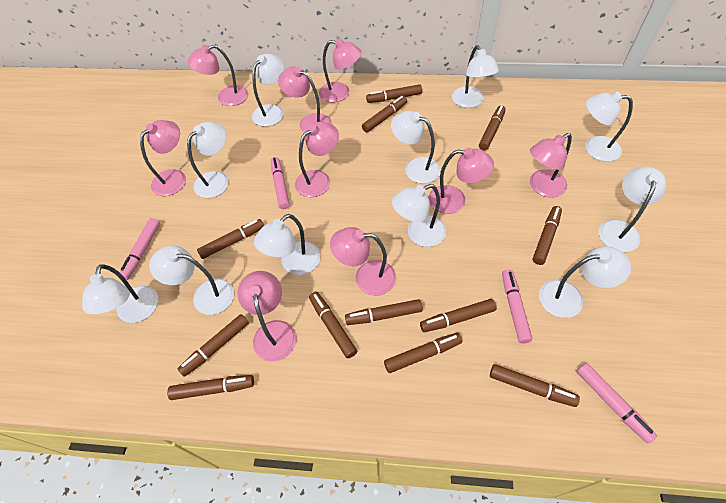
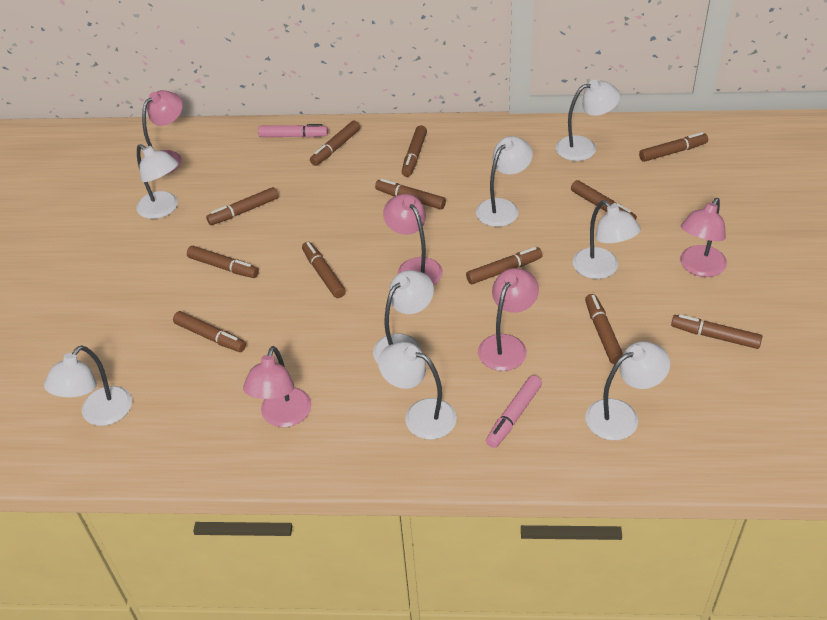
pink lamp: [140,120,186,196] [187,45,248,106] [237,271,296,362] [278,66,332,133] [295,122,339,197] [319,39,362,103] [330,227,396,296] [428,148,494,214] [530,133,572,197] = 9 -> [142,90,183,174] [243,346,312,427] [383,194,443,285] [478,268,539,371] [680,198,727,277] = 5
pink marker: [120,218,160,280] [271,157,290,209] [502,269,532,343] [576,363,657,443] = 4 -> [258,124,328,138] [486,375,542,448] = 2
white lamp: [82,264,158,323] [149,245,234,315] [187,122,229,198] [252,54,285,127] [254,214,321,275] [391,111,441,184] [392,184,447,247] [452,45,499,108] [539,246,631,318] [585,92,633,162] [599,167,666,252] = 11 -> [44,345,132,426] [136,144,178,219] [373,270,434,363] [378,342,457,440] [476,136,533,227] [556,80,620,161] [573,200,641,279] [585,341,670,440] = 8

